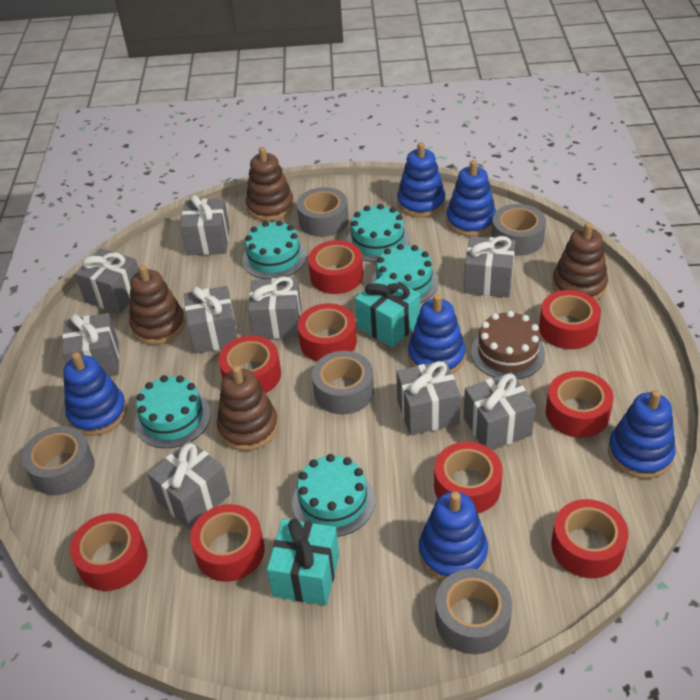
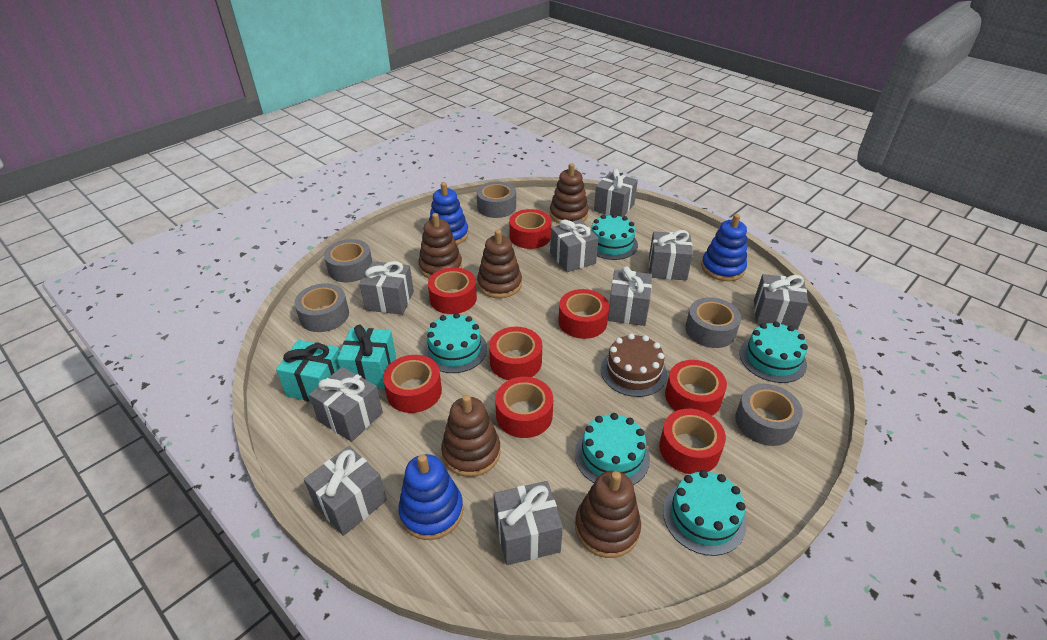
blue stacking toy: [63,352,127,436] [397,142,445,217] [408,294,466,374] [419,492,488,581] [446,160,496,236] [608,390,676,479] = 6 -> [398,454,463,540] [429,182,469,245] [701,214,747,281] = 3
brown stacking toy: [129,265,185,345] [217,366,278,451] [246,147,294,221] [552,222,608,300] = 4 -> [418,213,462,278] [441,395,500,477] [477,230,522,298] [550,163,589,223] [575,471,641,558] = 5
red tape: [70,513,147,591] [190,504,265,582] [219,335,281,393] [298,303,357,361] [308,240,363,294] [434,442,503,513] [539,290,601,349] [546,371,614,438] [551,499,629,578] = 9 -> [383,355,442,413] [428,267,477,314] [489,327,542,380] [495,377,553,438] [509,209,552,249] [558,289,609,339] [659,409,726,474] [665,360,727,416] = 8

